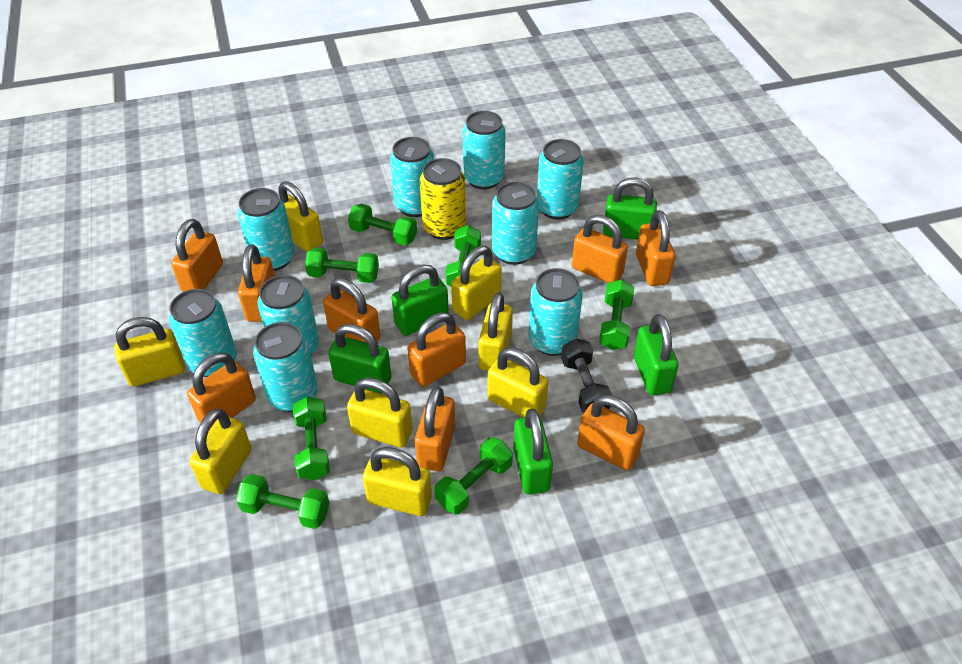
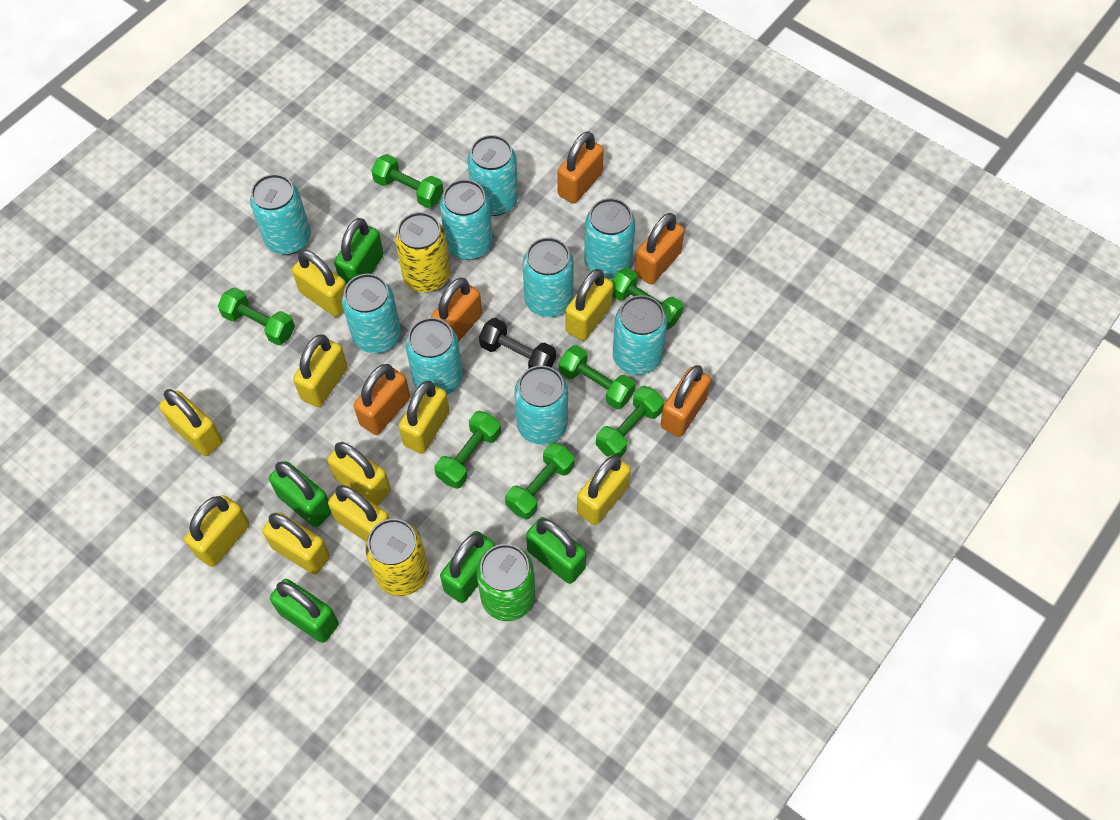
green can: none = 0 -> [476,544,535,621] = 1
orange padlock: [171,219,223,292] [187,353,256,430] [238,244,275,322] [323,278,381,342] [407,313,466,387] [415,386,455,471] [572,215,628,283] [577,395,645,470] [636,210,675,286] = 9 -> [353,364,410,435] [430,278,482,342] [558,131,604,204] [635,213,684,284] [660,365,711,437] = 5
yellow can: [420,158,466,240] = 1 -> [365,519,429,596] [395,212,450,292] = 2
yellow padlock: [114,317,185,387] [189,408,251,494] [278,181,323,252] [347,377,413,447] [363,447,432,516] [451,246,502,320] [478,292,513,371] [487,348,548,418] = 8 -> [159,389,223,456] [184,495,250,567] [262,512,330,575] [292,250,346,317] [293,335,348,407] [327,442,391,506] [328,485,389,542] [398,381,449,454] [565,269,613,341] [577,455,631,525] = 10

